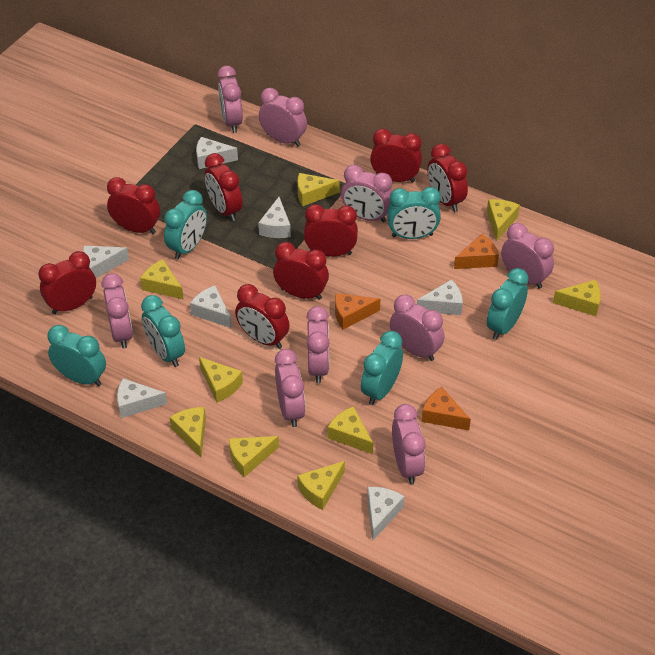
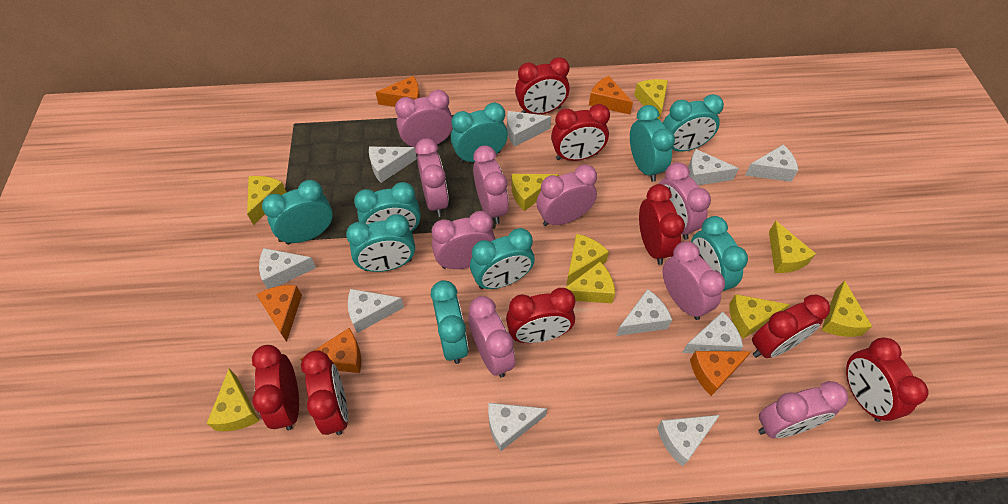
orange cheese: [335,293,380,330] [421,387,471,430] [454,234,499,269] = 3 -> [256,285,302,342] [301,328,361,373] [376,76,420,107] [589,76,633,115] [690,351,752,396] = 5
turquoise clock: [48,325,106,386] [141,295,185,367] [164,190,207,260] [361,331,403,405] [387,187,441,239] [487,268,529,340] = 6 -> [262,180,333,245] [346,214,415,272] [354,182,421,232] [431,280,469,364] [451,103,508,163] [470,228,535,289] [630,105,675,182] [663,94,724,152] [691,216,748,291] = 9
white cheese: [83,246,129,278] [117,378,167,418] [190,286,232,328] [196,137,238,169] [258,197,291,238] [367,487,405,541] [417,279,463,315] = 7 -> [259,248,316,289] [348,289,404,333] [369,147,417,183] [488,403,547,451] [507,111,551,147] [616,289,672,336] [657,415,720,467] [682,312,743,353] [688,149,739,185] [745,144,798,182] = 10

